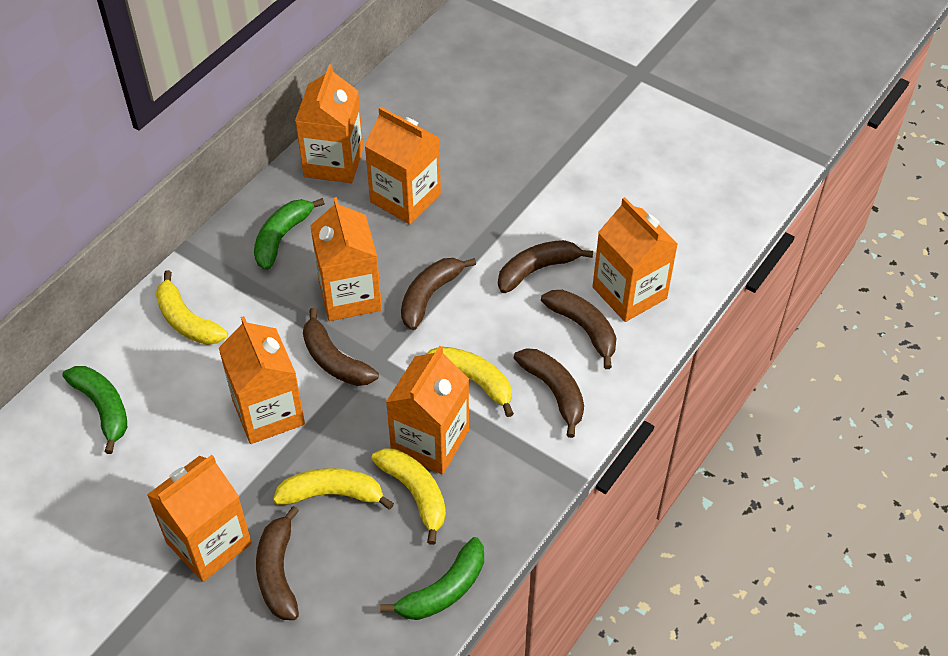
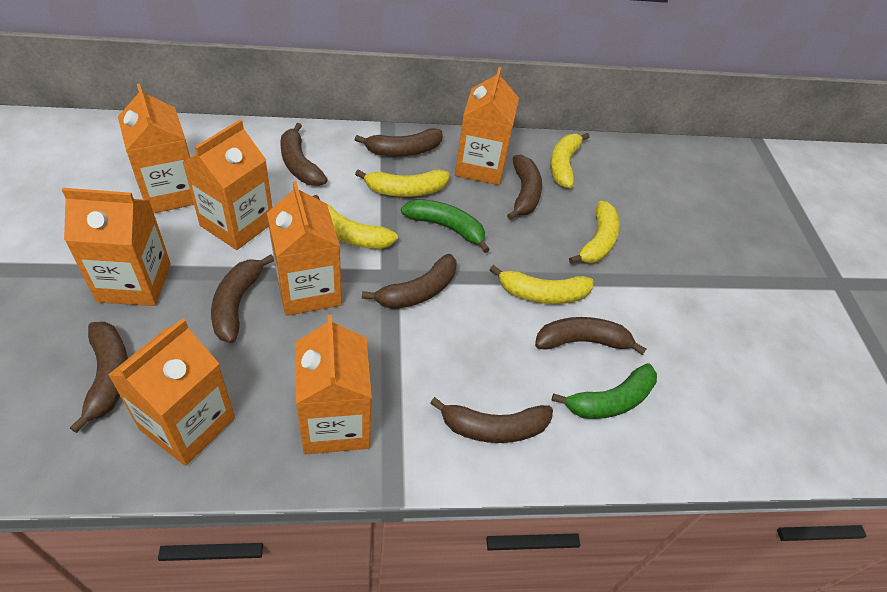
brown banana: [256,506,299,620] [303,308,379,386] [401,258,476,330] [498,240,593,293] [514,348,584,438] [541,290,616,369] = 6 -> [70,322,128,433] [211,254,274,343] [280,123,328,186] [355,128,442,156] [362,254,457,309] [430,397,553,443] [507,155,542,220] [535,317,646,355] = 8
green banana: [62,366,127,454] [254,198,325,270] [380,537,484,620] = 3 -> [401,199,490,253] [551,363,657,419] = 2
yellow banana: [156,270,228,345] [273,468,394,510] [371,448,446,545] [425,347,514,417] = 4 -> [313,195,398,249] [355,170,450,197] [490,265,594,304] [550,133,590,188] [569,201,620,264] = 5

